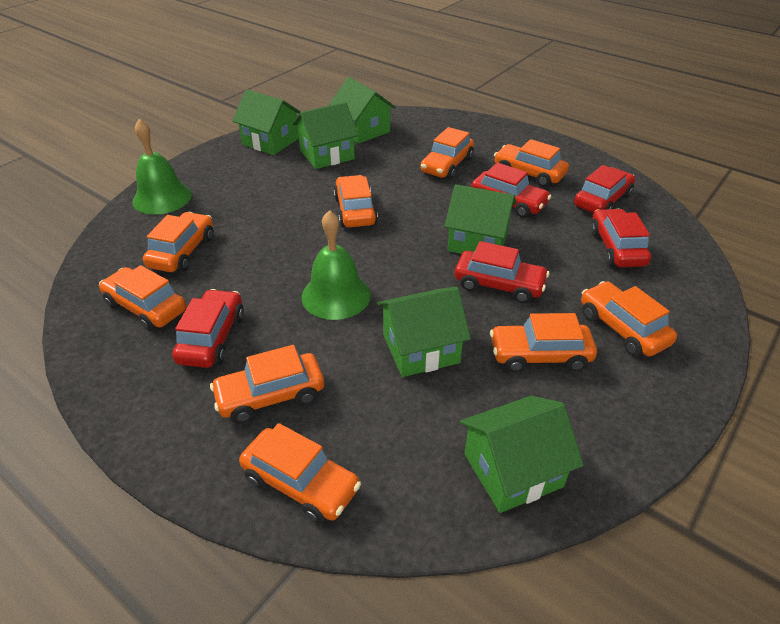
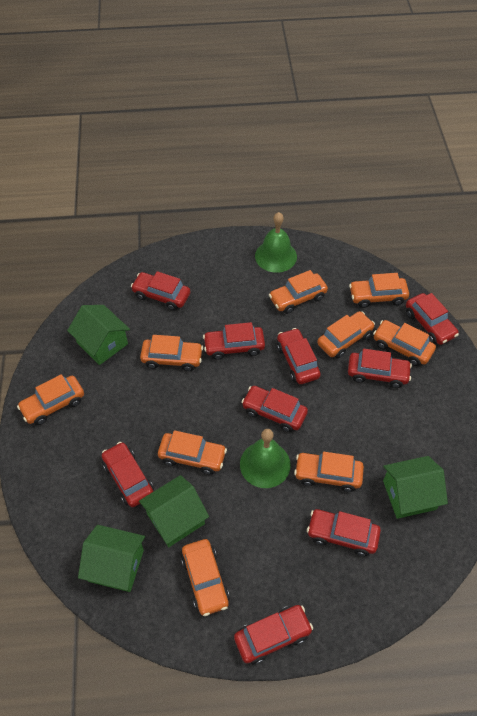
green house: [232,89,301,155] [293,102,358,169] [329,77,396,144] [377,287,471,377] [444,184,517,254] [460,396,584,513] = 6 -> [67,305,130,365] [78,525,145,592] [139,475,209,547] [383,456,448,519] = 4
red car: [172,289,244,368] [455,241,549,303] [471,163,551,218] [574,165,635,213] [590,209,651,267] = 5 -> [102,442,154,507] [131,271,190,310] [203,322,265,360] [234,605,313,664] [241,386,308,432] [277,328,321,384] [307,509,381,556] [348,348,412,388] [406,293,459,345] = 9

